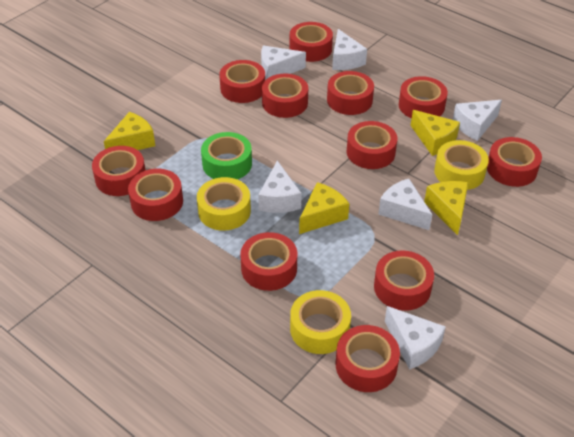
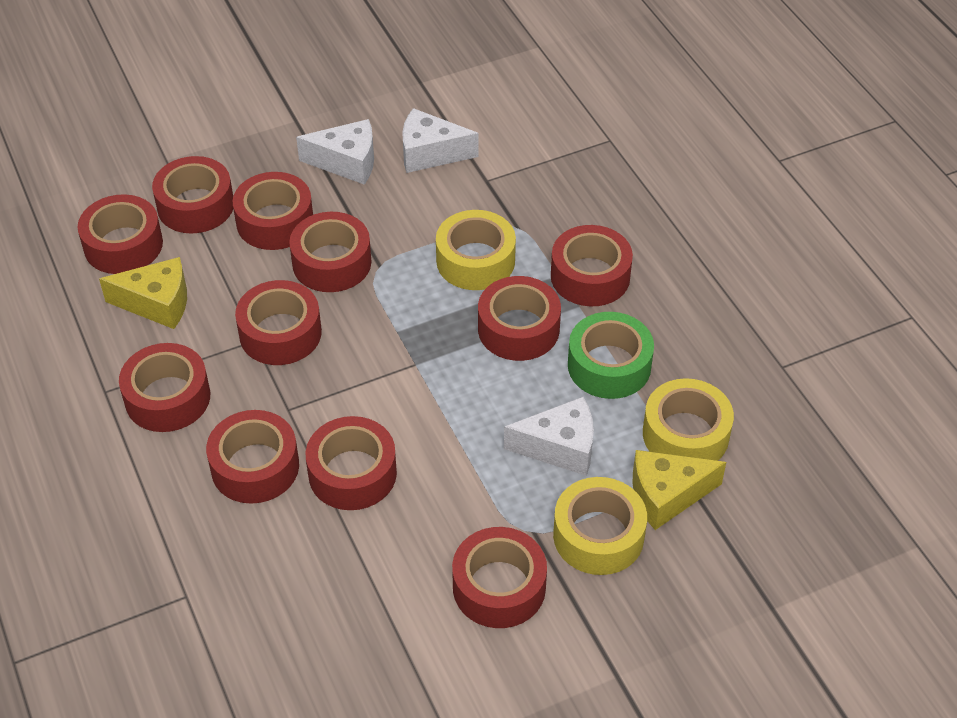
red tape: [92,146,145,196] [128,169,183,221] [219,60,265,103] [240,232,298,291] [262,73,308,118] [290,22,333,62] [327,71,374,115] [336,325,400,392] [346,121,397,169] [374,250,434,311] [399,76,448,118] [487,137,542,187] = 12 -> [78,194,163,274] [119,343,210,432] [152,156,233,233] [206,410,299,504] [233,172,313,250] [235,280,322,365] [289,212,371,292] [306,416,397,510] [452,527,547,628] [478,276,561,361] [551,225,633,306] = 11
white cheese: [258,161,301,213] [261,45,306,79] [332,29,367,70] [378,179,432,230] [385,306,446,370] [453,100,502,141] = 6 -> [296,119,374,185] [402,108,478,173] [504,397,594,476] = 3
yellow cheese: [104,112,155,150] [299,182,349,234] [411,110,460,156] [424,181,468,235] = 4 -> [99,257,187,329] [633,450,726,530] = 2

